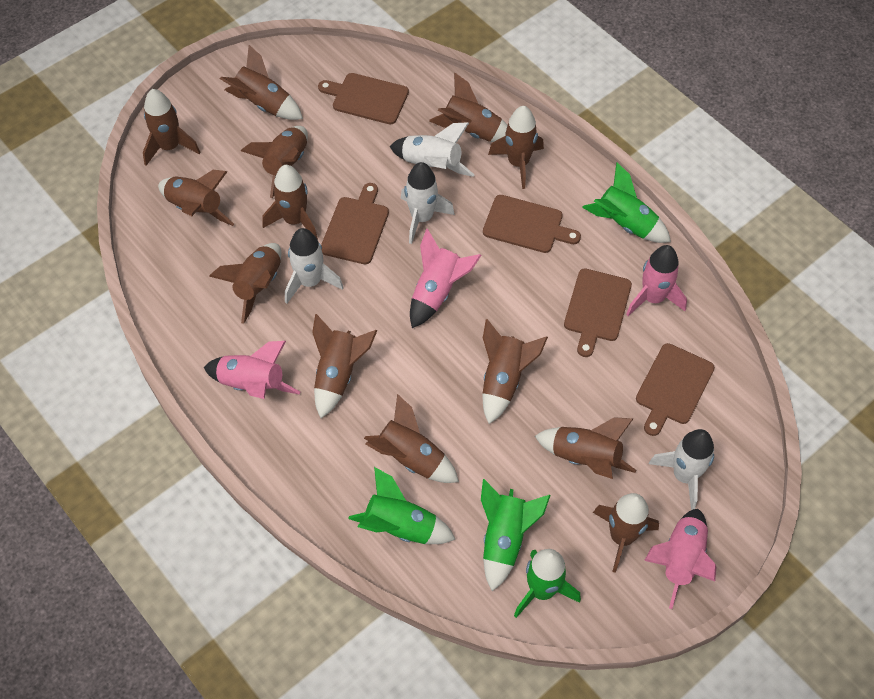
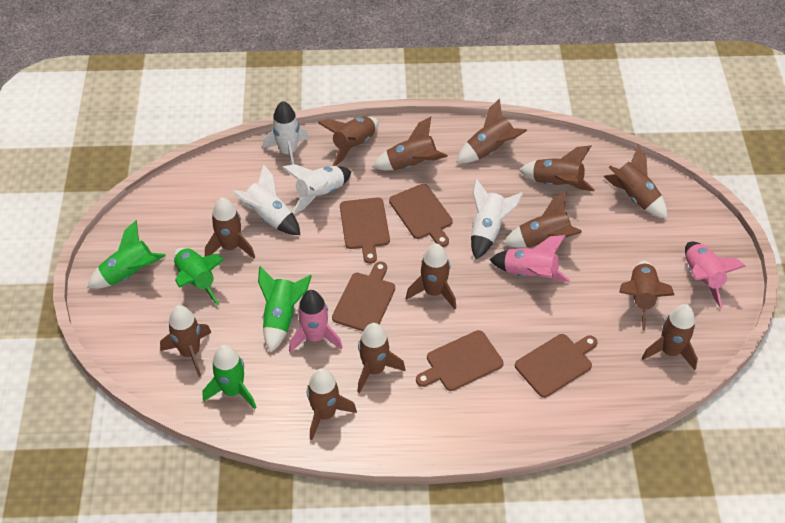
pink rocket: [204,341,300,399] [410,229,482,328] [626,245,687,316] [644,509,717,609] = 4 -> [289,290,343,353] [489,235,570,282] [685,242,746,308] = 3

